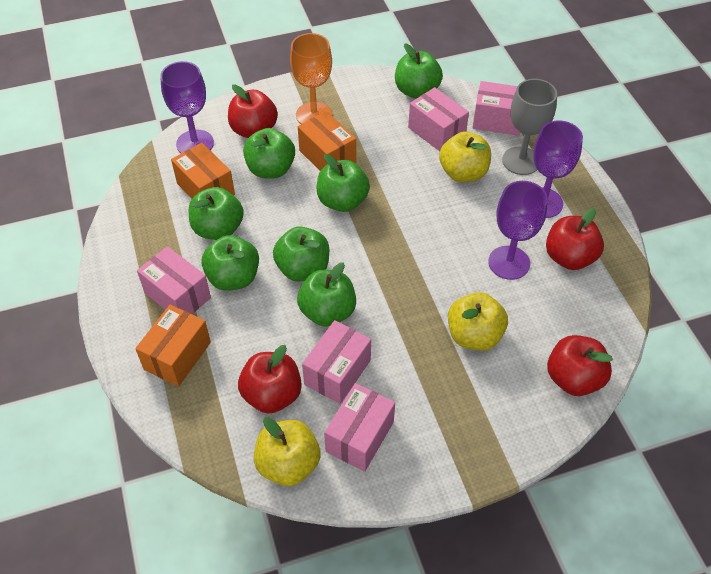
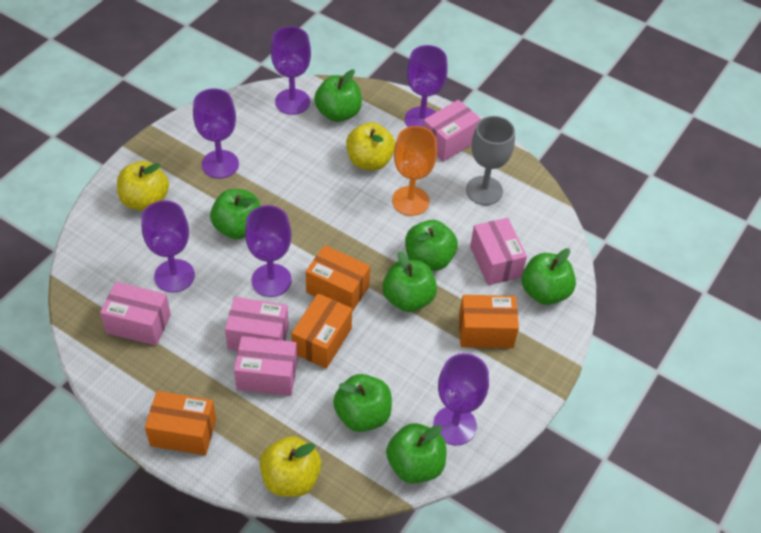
orange box: [135,305,211,386] [171,143,235,199] [298,111,356,171] = 3 -> [145,391,216,455] [291,293,352,369] [306,245,370,312] [459,295,519,348] = 4
purple goblet: [160,61,214,153] [488,181,548,280] [533,120,583,218] = 3 -> [142,200,195,293] [193,88,239,178] [245,205,292,297] [271,26,311,115] [405,45,448,127] [433,353,489,445] = 6
red apple: [228,84,278,138] [238,345,302,414] [546,208,604,270] [547,335,613,396] = 4 -> none = 0

